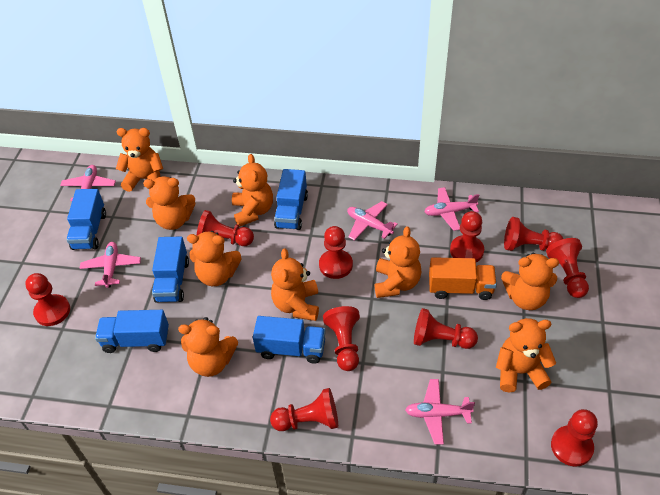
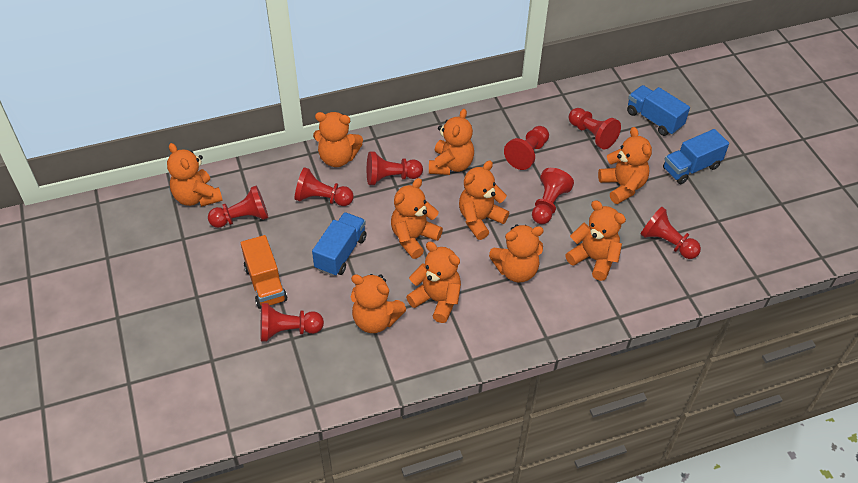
blue truck: [66,189,106,250] [95,310,169,353] [152,237,189,302] [253,316,326,364] [274,169,308,230] = 5 -> [312,212,367,276] [627,85,690,136] [663,129,729,184] = 3
orange teddy bear: [116,128,163,192] [143,177,195,230] [178,317,238,377] [187,231,242,286] [232,154,273,227] [271,248,319,321] [374,226,421,298] [496,318,556,393] [501,253,559,310] = 9 -> [167,143,223,207] [313,112,363,167] [351,274,406,333] [391,178,443,259] [406,242,461,323] [429,109,474,175] [459,160,509,240] [489,224,544,282] [565,200,626,281] [598,127,652,204] = 10
pink plane: [60,165,116,201] [80,242,141,288] [347,201,398,241] [405,379,475,444] [424,187,479,231] = 5 -> none = 0
red pawn: [25,273,70,326] [197,210,254,246] [270,388,338,431] [319,226,353,279] [323,306,360,371] [414,308,478,349] [450,211,484,262] [504,217,563,251] [546,238,589,298] [551,409,598,467] = 10 -> [208,186,269,228] [260,303,324,341] [294,167,354,206] [367,151,423,185] [504,126,549,170] [532,168,574,224] [569,108,621,149] [640,207,701,259] = 8

